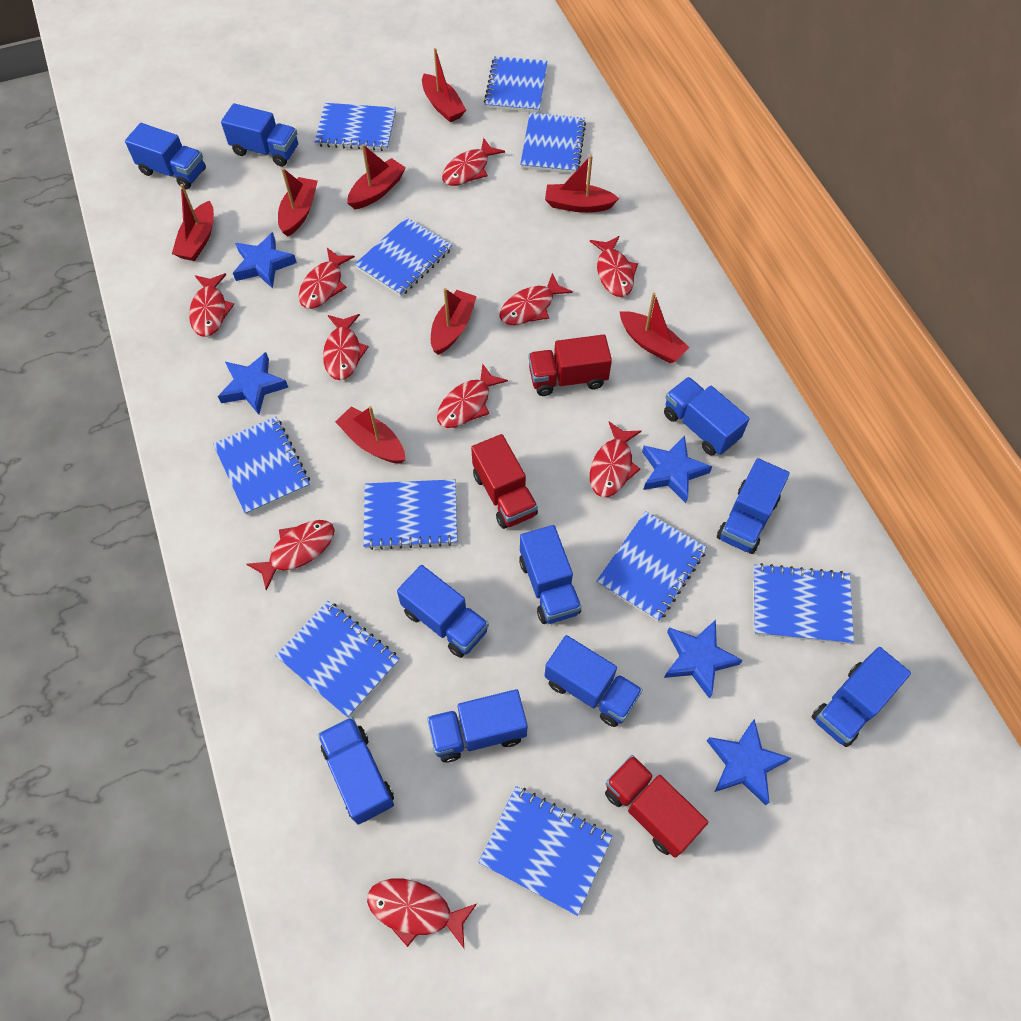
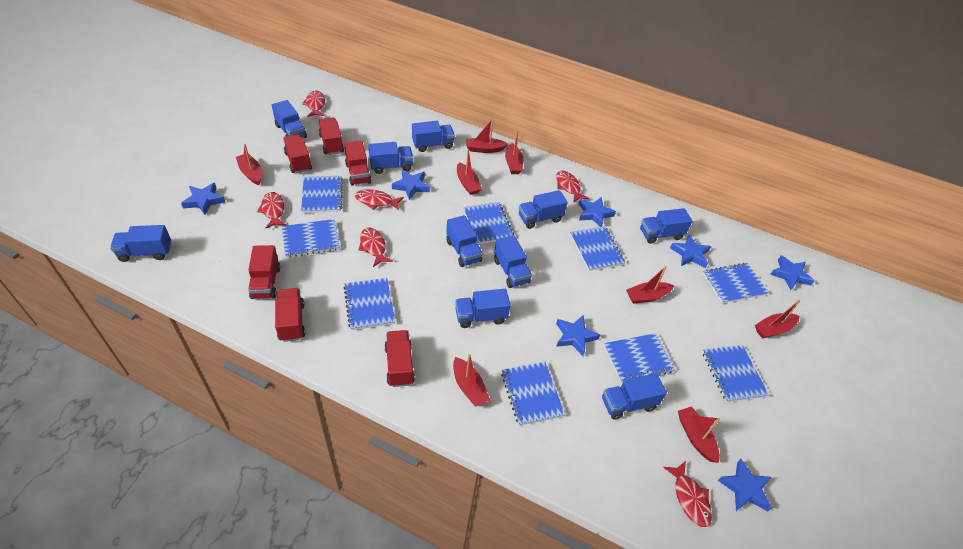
blue notebook: [213,417,310,515] [275,601,400,718] [314,103,396,151] [355,217,452,297] [363,479,457,550] [479,786,613,916] [484,56,547,113] [520,113,586,174] [596,511,707,622] [753,563,854,644] = 10 -> [282,219,340,258] [301,176,343,213] [344,278,395,330] [464,202,514,244] [501,362,565,426] [570,226,625,271] [604,333,675,383] [702,345,769,402] [703,263,769,303] = 9
blue star: [218,352,288,415] [233,232,297,289] [642,435,712,503] [664,620,743,699] [707,719,791,805] = 5 -> [181,183,225,215] [392,170,430,200] [556,316,600,356] [579,197,616,227] [670,235,711,268] [718,459,772,511] [770,255,815,290] = 7
red fish: [189,273,234,337] [247,520,335,591] [299,248,355,309] [323,314,369,380] [367,879,477,948] [437,364,508,428] [442,138,505,186] [499,273,573,325] [590,236,638,297] [590,422,641,497] = 10 -> [257,192,286,228] [302,90,325,117] [355,189,404,210] [359,228,393,267] [556,171,589,203] [663,461,712,527] = 6
red truck: [471,434,538,529] [528,334,612,396] [605,755,708,858] = 3 -> [248,245,280,299] [275,288,305,342] [283,134,312,173] [319,118,344,155] [344,140,372,186] [384,330,415,387] = 6

